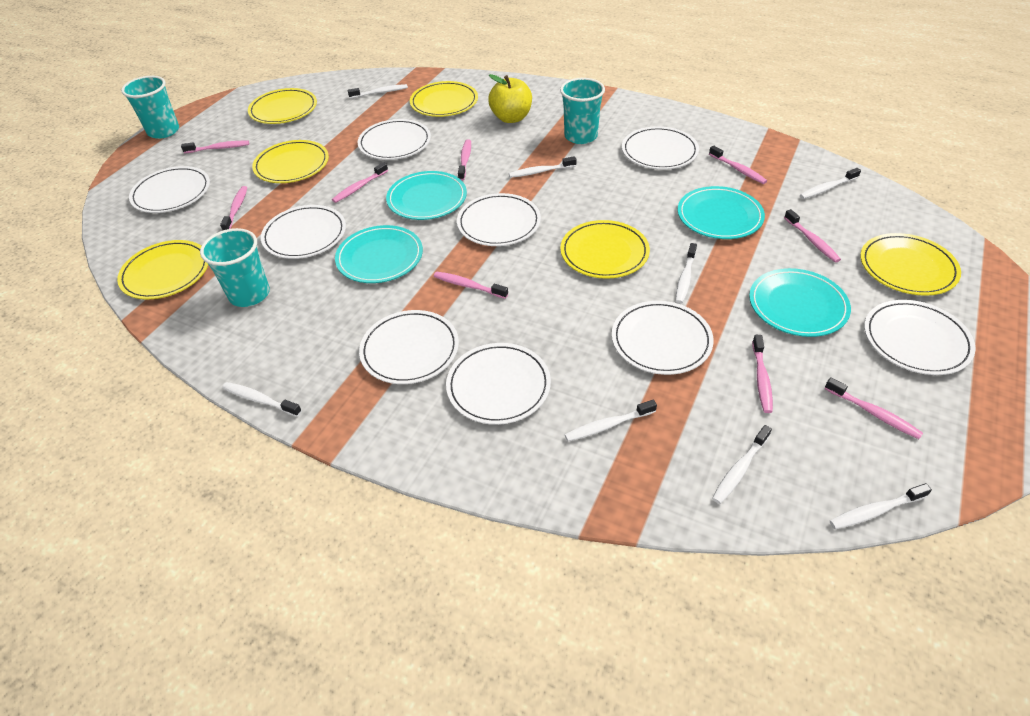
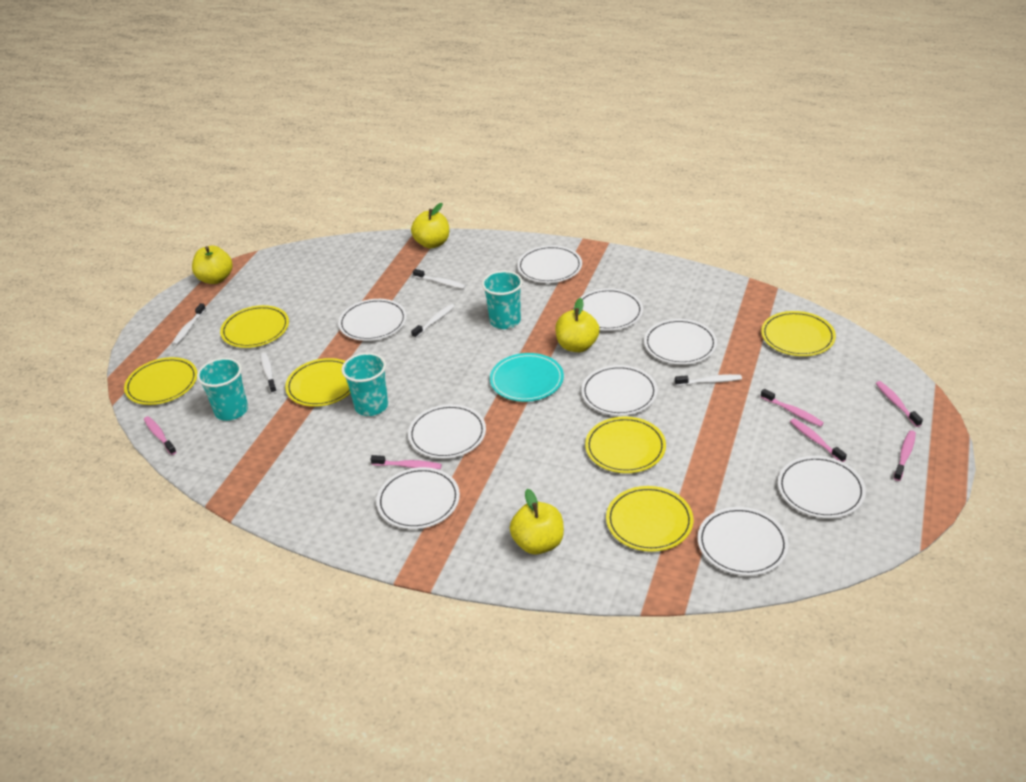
pink toothbrush: [181,141,249,153] [220,186,248,230] [332,162,388,203] [434,272,508,299] [458,140,471,181] [709,146,767,184] [752,335,773,413] [784,209,841,262] [825,377,923,439] = 9 -> [144,416,177,455] [371,455,442,469] [761,389,824,427] [790,418,847,462] [876,381,923,427] [894,430,916,481] = 6
turquoise plate: [335,225,423,283] [386,171,467,220] [678,186,765,239] [749,268,851,337] = 4 -> [490,353,564,402] = 1
white toothbrush: [223,382,302,417] [348,84,408,99] [509,156,576,178] [565,400,657,441] [675,243,697,304] [712,425,772,504] [800,168,861,199] [830,483,932,529] = 8 -> [172,303,206,345] [261,353,277,393] [411,304,454,338] [413,269,466,289] [675,374,742,386] = 5
yellow apple: [488,74,532,123] = 1 -> [192,245,233,284] [411,203,449,249] [510,489,564,554] [555,298,600,352] = 4

